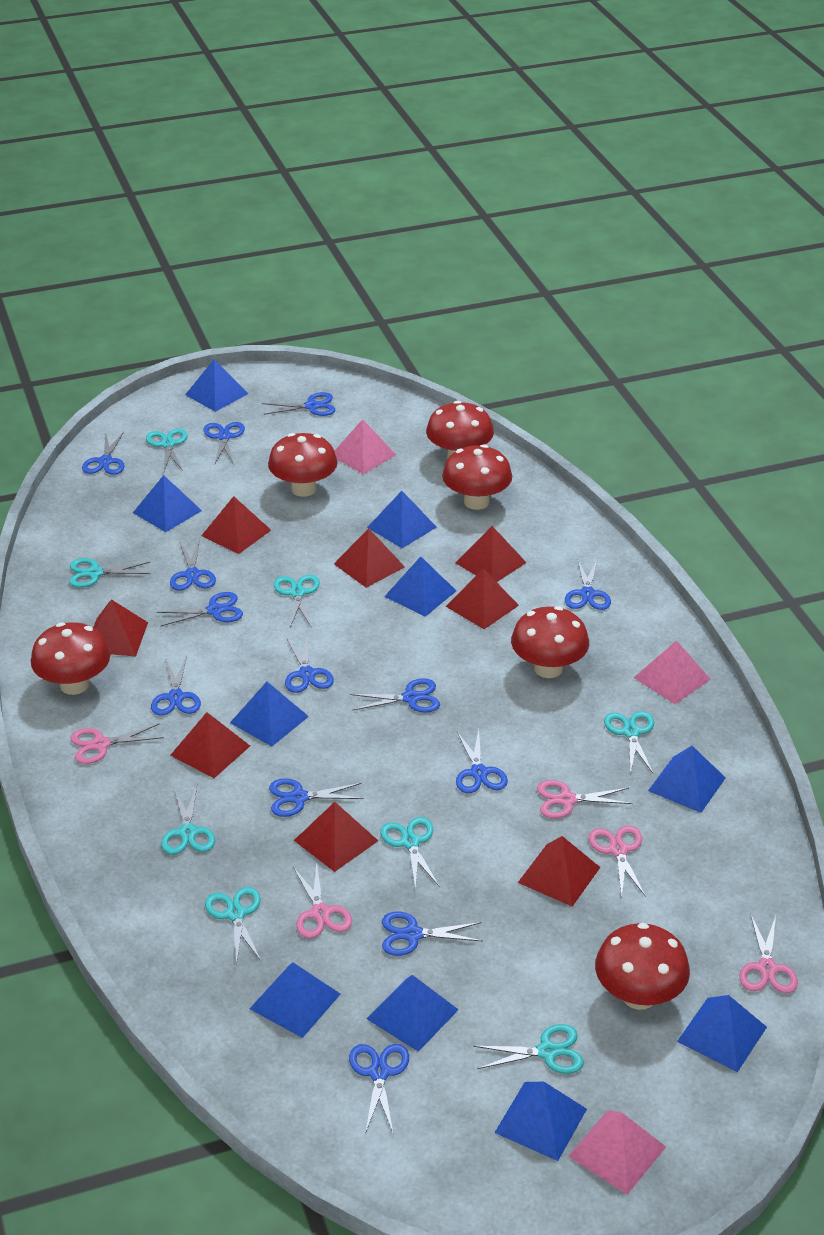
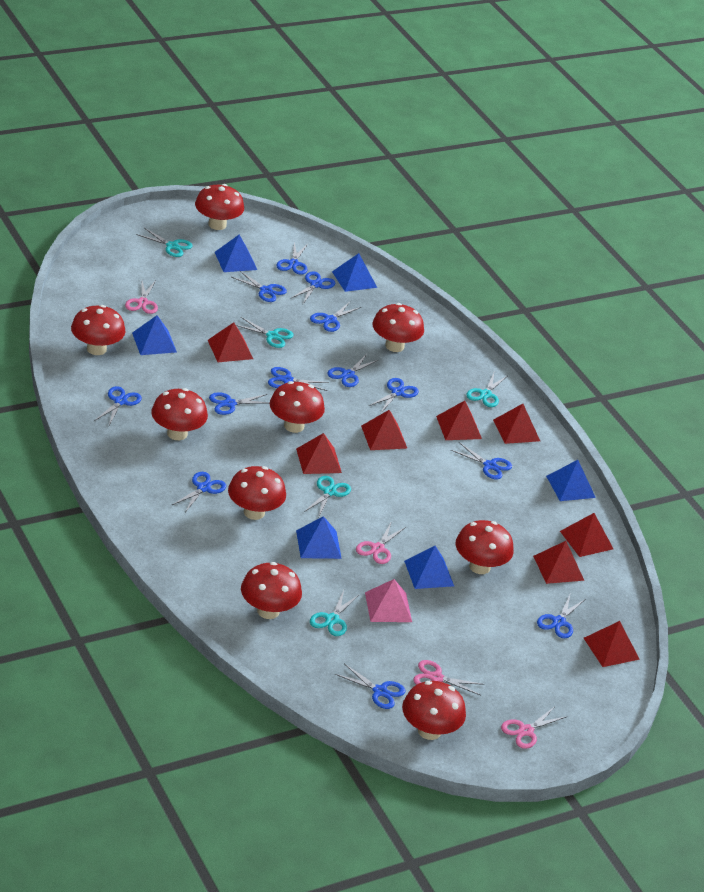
blue pyramid: [133,475,202,532] [185,359,249,412] [230,682,309,746] [250,962,341,1038] [366,975,459,1052] [367,491,436,548] [384,556,456,617] [494,1082,587,1161] [648,746,726,813] [677,995,767,1072] = 10 -> [132,315,177,355] [215,235,257,272] [296,516,342,559] [332,253,377,292] [404,546,454,589] [546,460,596,501] = 6
pink pyramid: [335,419,396,474] [568,1110,666,1194] [634,640,711,704] = 3 -> [365,579,412,622] = 1
pink scissors: [70,724,164,764] [293,862,352,938] [537,780,633,818] [589,825,646,898] [739,914,798,993] = 5 -> [125,281,158,314] [356,521,406,564] [413,660,484,696] [501,707,567,749] = 4
red mushroom: [31,622,111,695] [268,433,337,497] [426,401,494,459] [442,444,512,510] [511,606,589,678] [595,923,690,1010] = 6 -> [71,305,125,355] [151,388,208,440] [195,184,244,230] [228,466,286,520] [241,562,302,619] [270,381,325,433] [372,303,424,352] [402,681,466,740] [456,520,514,574] = 9
turquoise scissors: [69,558,151,588] [146,428,188,471] [161,786,215,855] [205,887,262,965] [274,575,320,628] [380,817,439,890] [473,1024,584,1074] [604,711,654,774] = 8 -> [136,228,193,257] [236,317,293,348] [304,476,351,516] [310,590,360,636] [466,373,507,407] = 5

